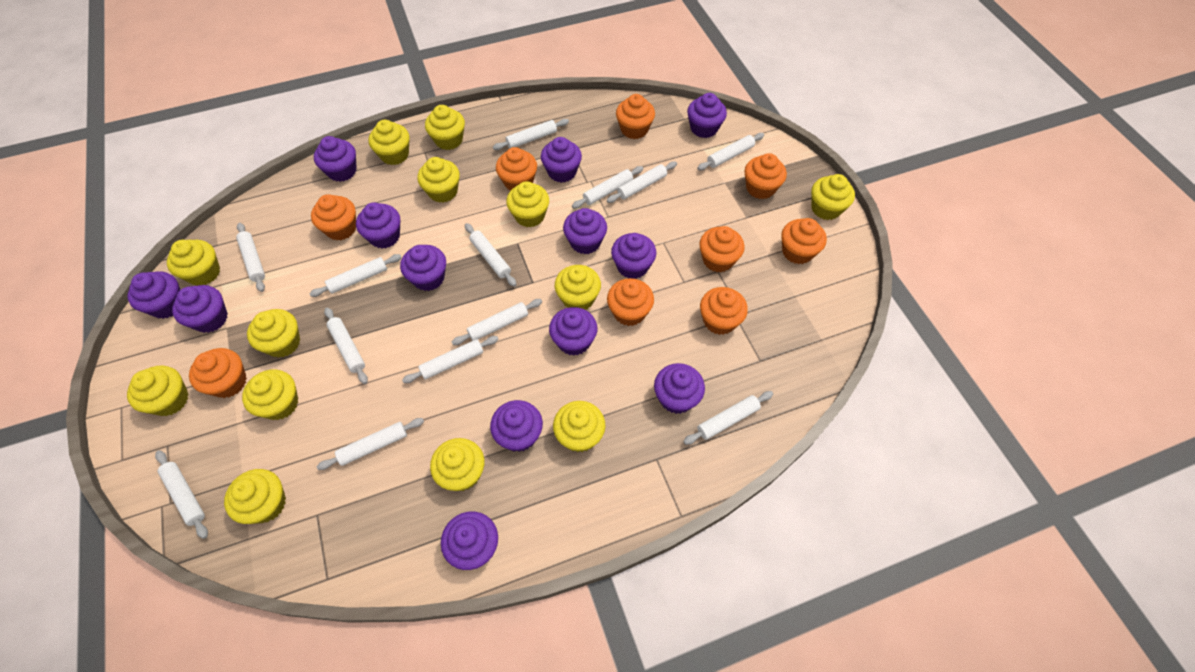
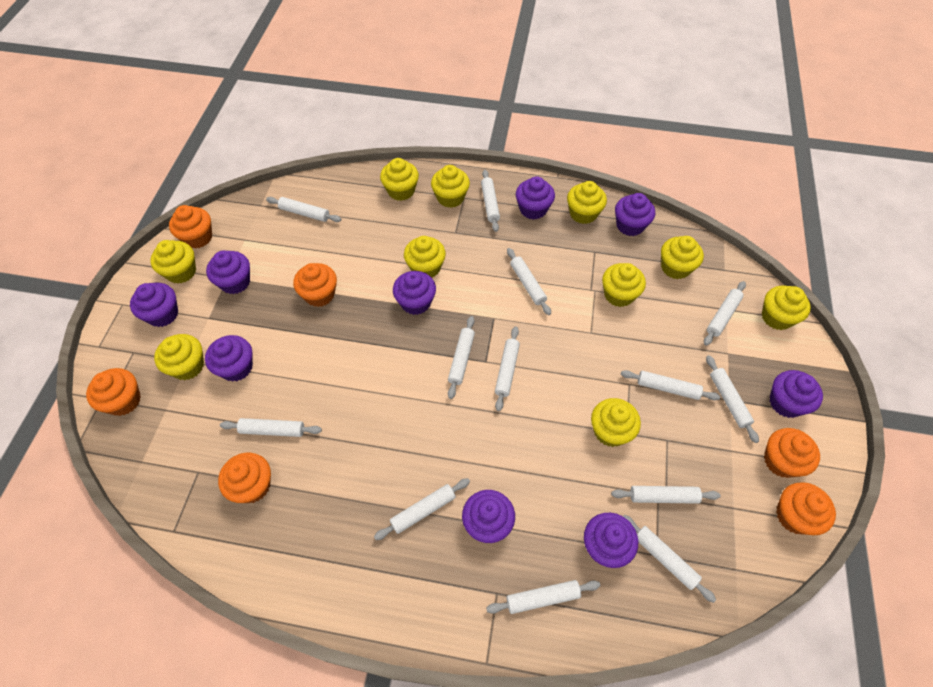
orange cupcake: [189,348,247,398] [311,194,356,240] [496,147,537,191] [607,278,654,326] [616,94,655,139] [699,226,745,272] [700,287,748,335] [744,153,787,199] [782,218,827,264] = 9 -> [86,368,141,416] [169,205,212,249] [218,453,271,503] [293,263,337,307] [764,428,820,478] [776,482,836,535] = 6
purple cupcake: [127,271,180,319] [172,285,228,333] [314,136,356,182] [356,202,400,248] [400,245,446,291] [441,512,498,570] [490,400,543,452] [541,137,582,183] [549,307,597,356] [563,208,607,254] [611,233,656,279] [654,363,705,414] [687,93,727,138] = 13 -> [130,283,178,327] [205,335,253,382] [206,250,250,294] [393,271,436,315] [462,490,515,543] [516,176,555,220] [584,513,638,568] [615,193,655,236] [770,370,823,418] = 9
yellow cupcake: [127,366,189,416] [167,240,220,286] [224,469,286,524] [242,369,298,420] [247,309,300,358] [368,120,409,165] [417,157,460,203] [425,105,465,150] [430,438,484,491] [506,181,549,227] [553,401,606,452] [555,265,601,309] [811,174,855,220] = 13 -> [150,240,196,284] [154,334,204,380] [380,158,419,201] [404,236,446,278] [431,165,470,208] [567,181,607,224] [591,398,641,447] [602,263,646,307] [661,236,704,279] [762,286,811,330] = 10

